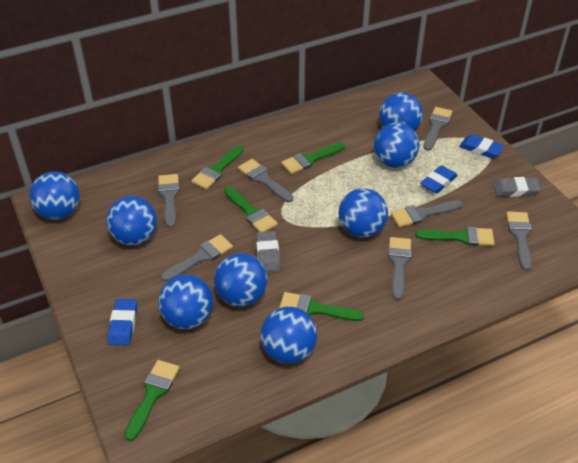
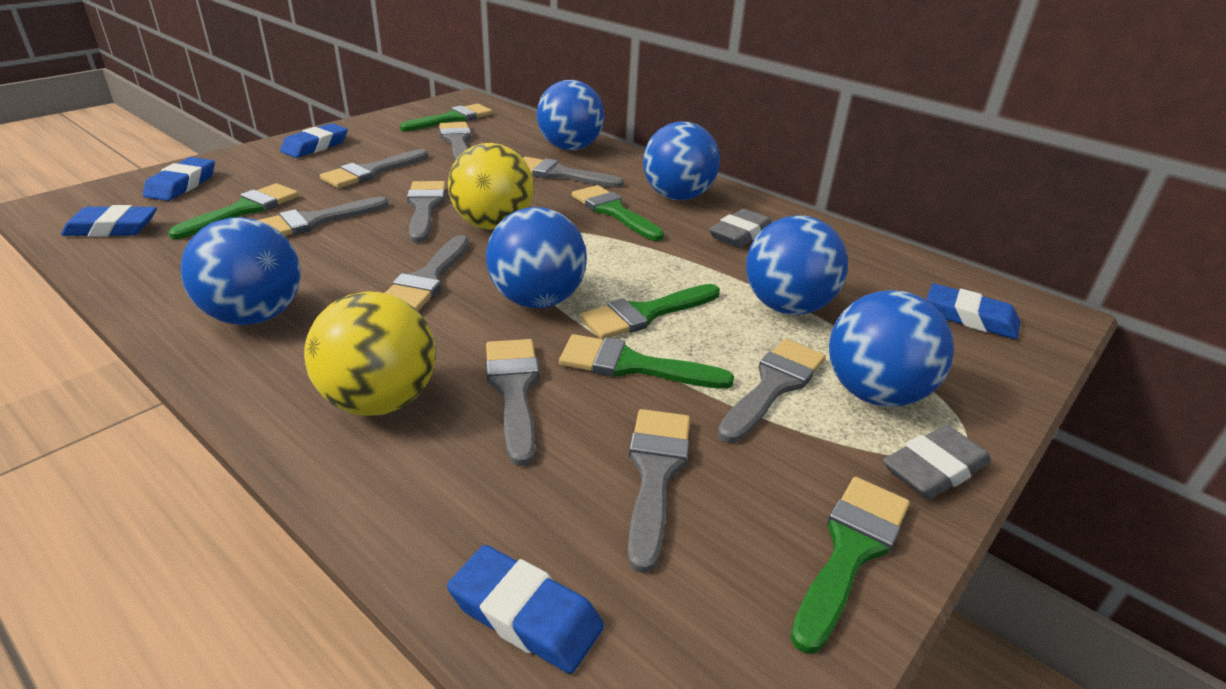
blue ball: [29,172,80,220] [106,196,157,246] [158,275,213,329] [214,253,267,307] [261,307,317,364] [339,188,388,238] [374,122,420,168] [379,92,423,131] = 8 -> [181,217,301,325] [486,207,587,308] [537,80,604,150] [643,122,720,200] [746,215,848,315] [829,290,954,407] = 6
blue eraser: [108,299,137,346] [420,165,458,194] [459,134,504,158] = 3 -> [61,205,157,237] [143,157,215,201] [280,123,348,158] [447,545,604,674] [927,284,1020,339] = 5
grey brush: [158,174,180,228] [161,234,233,281] [238,159,293,202] [388,237,411,300] [391,200,463,227] [424,107,453,150] [506,211,532,271] = 7 -> [259,197,389,236] [320,149,428,188] [385,235,469,311] [407,181,446,242] [439,122,471,161] [486,339,539,466] [523,157,624,188] [628,409,690,573] [718,339,826,443] = 9
yellow ball: none = 0 -> [304,291,436,416] [448,143,534,229] = 2

